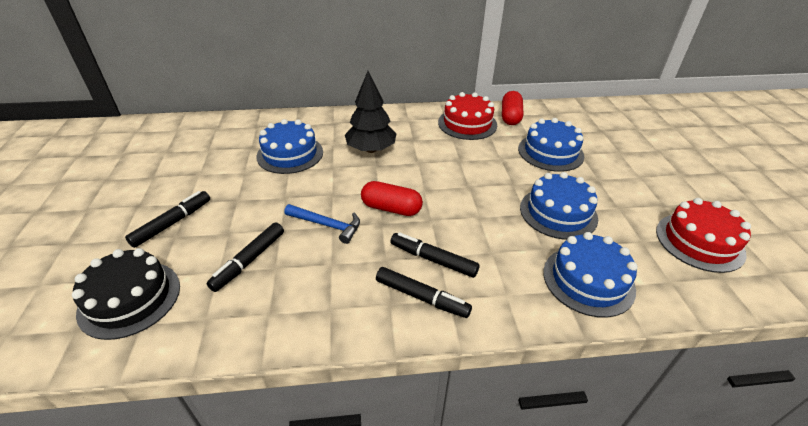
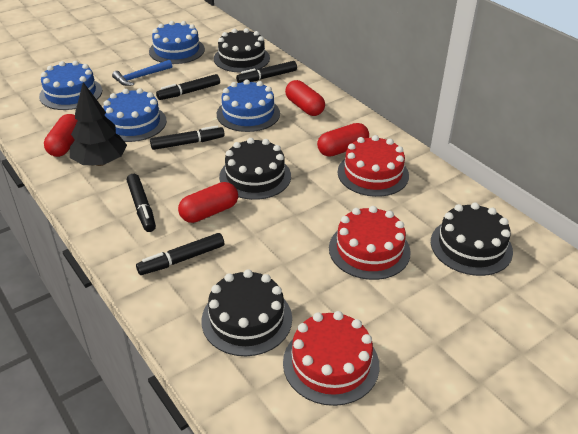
black cake: [72,248,180,340] = 1 -> [201,270,292,356] [214,28,270,73] [219,138,291,200] [431,202,513,276] = 4
black marker: [125,191,210,248] [206,222,284,292] [376,267,472,318] [390,232,480,278] = 4 -> [127,174,156,232] [136,233,224,275] [150,125,224,150] [156,74,220,100] [236,61,297,83] = 5
red cake: [438,92,497,140] [656,198,751,273] = 2 -> [283,311,379,406] [329,206,411,280] [337,135,409,197] = 3
red capsule: [361,181,423,216] [502,91,523,125] = 2 -> [44,114,78,157] [178,182,238,223] [285,80,325,116] [317,123,369,157] = 4

